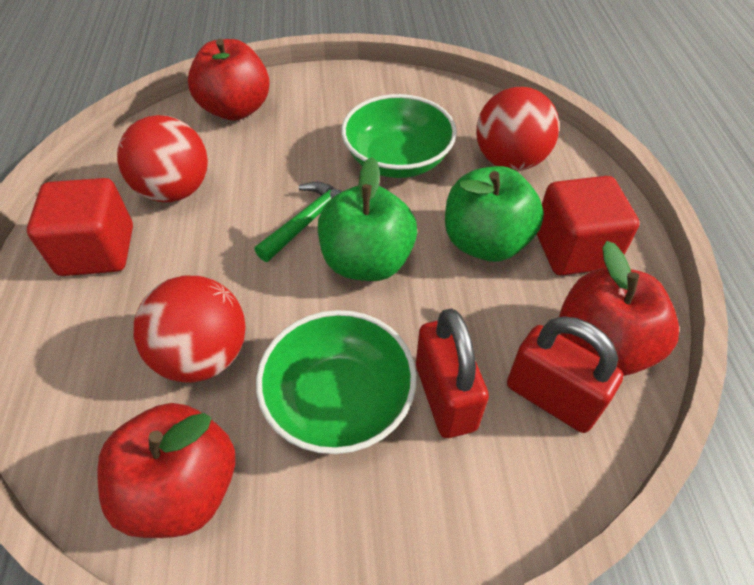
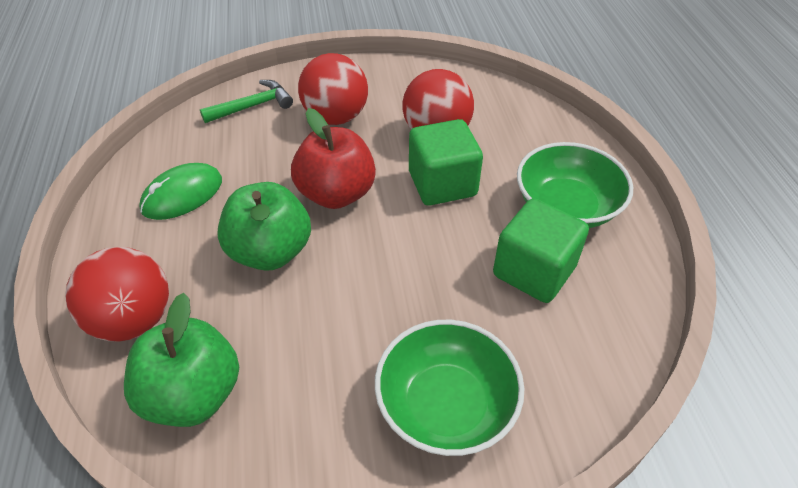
green cube: none = 0 -> [409,119,483,205] [493,198,589,303] = 2
green mouse: none = 0 -> [139,163,222,220] = 1
red apple: [97,403,235,538] [188,38,270,121] [559,241,679,376] = 3 -> [291,108,376,209] = 1
red cube: [27,178,133,276] [537,176,639,275] = 2 -> none = 0
red padlock: [416,309,489,438] [507,316,624,433] = 2 -> none = 0

